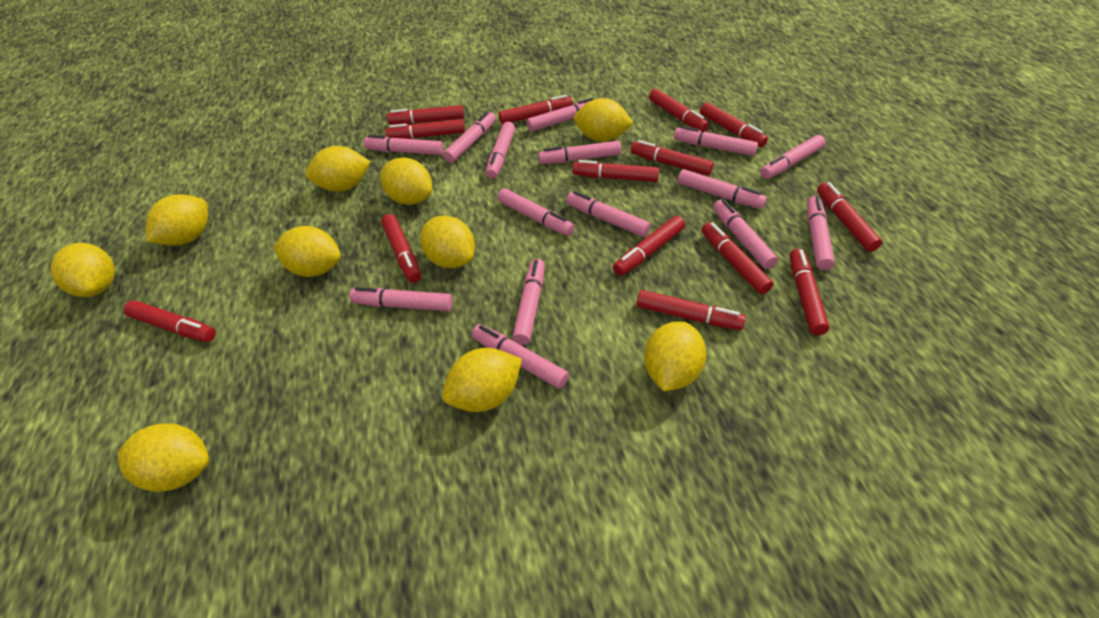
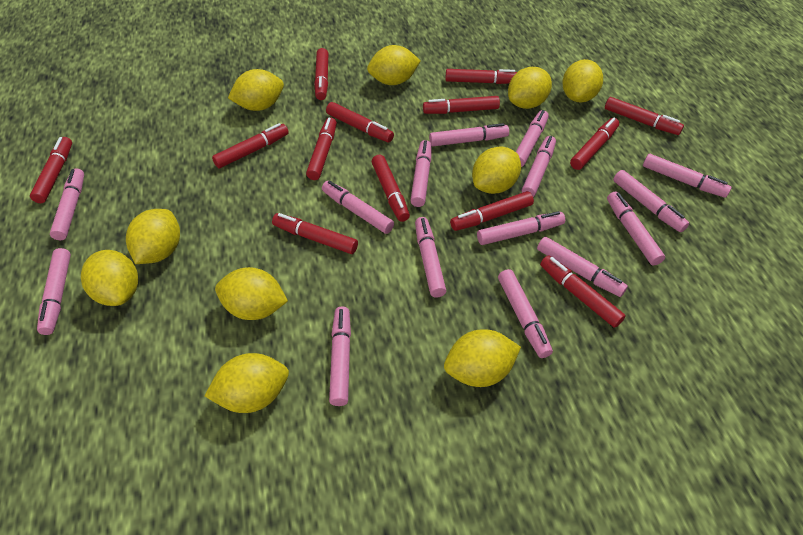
red marker: [124,300,216,342] [381,214,421,283] [385,119,465,139] [387,105,464,125] [499,95,573,124] [573,160,659,182] [613,216,685,276] [631,140,714,176] [636,290,746,330] [649,89,709,132] [700,102,768,147] [701,222,774,294] [790,249,830,335] [817,182,882,252] = 14 -> [30,137,72,203] [212,123,289,168] [272,213,358,254] [306,117,337,180] [314,48,328,100] [326,102,394,142] [372,155,410,222] [423,96,500,114] [445,69,517,84] [450,191,534,231] [540,255,626,328] [570,117,619,170] [605,97,684,135] = 13

